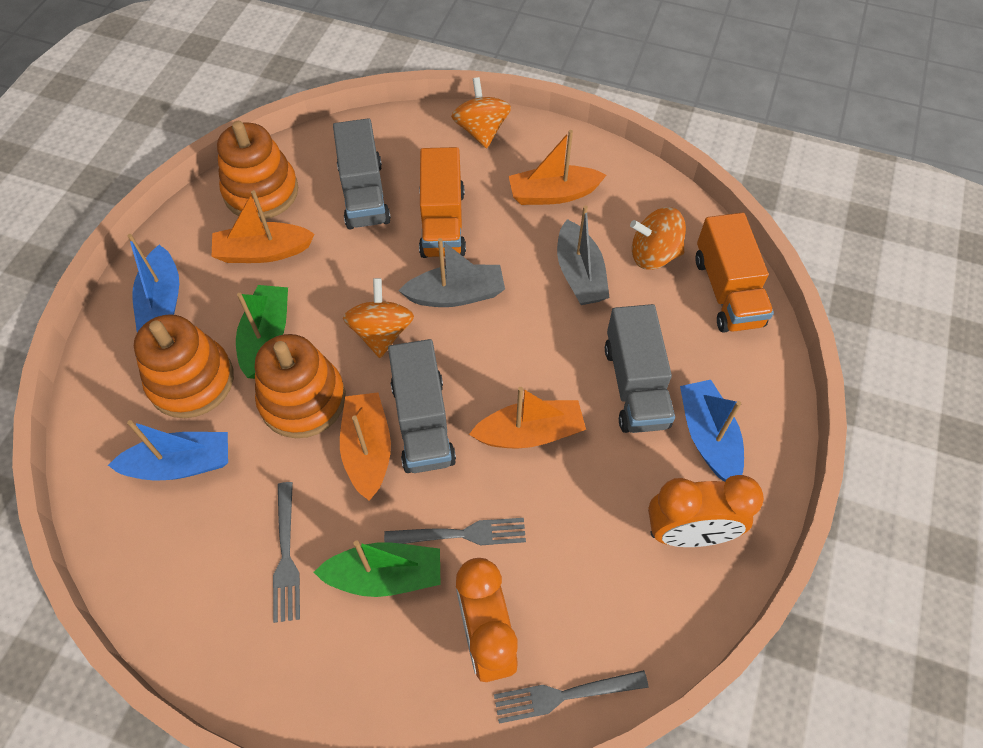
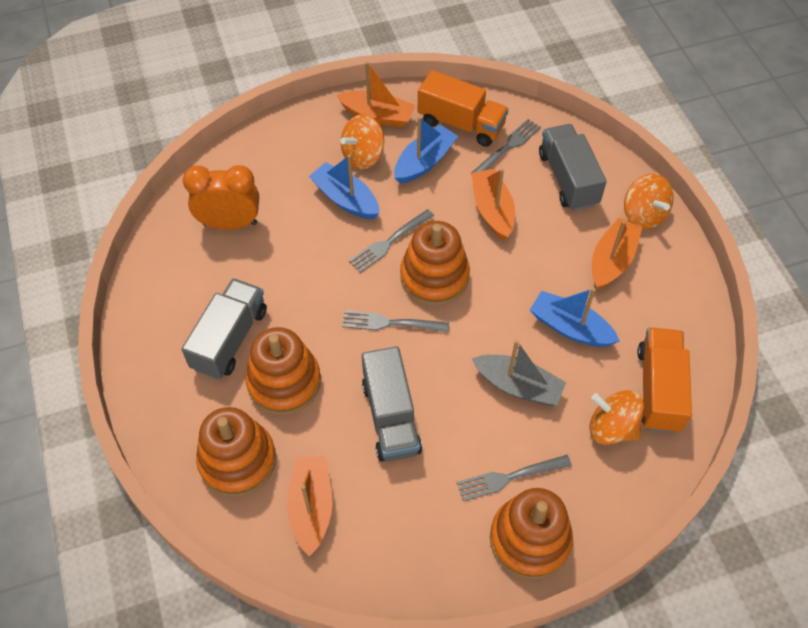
green boat: [236,285,288,379] [313,540,440,597] = 2 -> none = 0
grey boat: [399,238,505,307] [557,205,610,305] = 2 -> [471,340,566,406] = 1
grey fork: [273,482,300,623] [384,518,526,545] [494,670,648,724] = 3 -> [342,310,449,333] [349,209,434,273] [457,455,572,501] [472,119,541,173] = 4
orange clock: [456,558,518,682] [648,475,764,547] = 2 -> [183,165,259,230] = 1
orange stacking toy: [134,314,234,418] [217,121,298,220] [255,334,346,438] = 3 -> [196,407,276,497] [245,327,321,415] [400,221,470,306] [490,488,573,579] = 4

